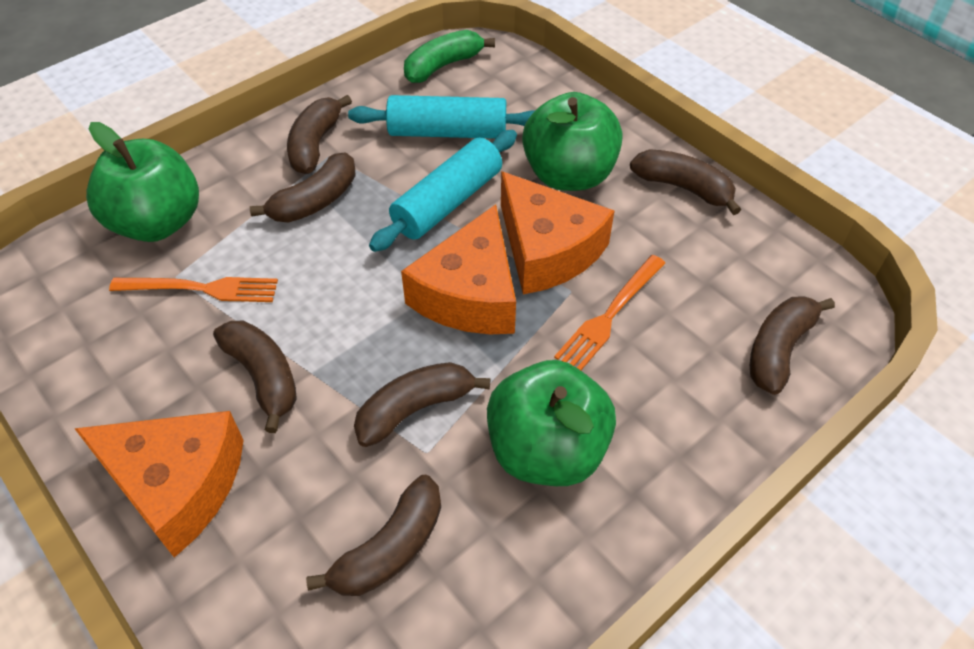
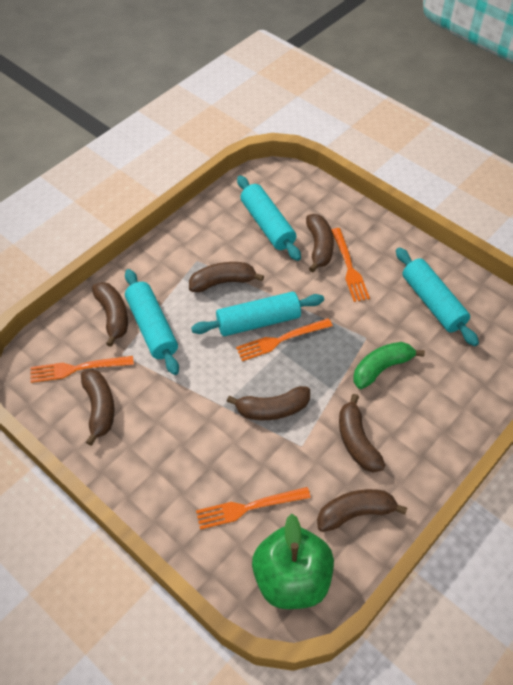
green apple: [86,122,199,242] [487,360,616,486] [522,92,623,191] = 3 -> [252,514,334,609] = 1
orange cheese: [74,411,244,558] [401,204,516,334] [501,171,614,294] = 3 -> none = 0
orange fork: [109,277,278,302] [554,255,665,370] = 2 -> [30,356,134,383] [196,487,311,530] [236,318,333,361] [332,228,370,302] = 4
turquoise rolling pin: [348,95,535,139] [369,130,517,252] = 2 -> [125,269,179,375] [191,292,324,336] [237,175,301,261] [396,247,479,346] = 4

